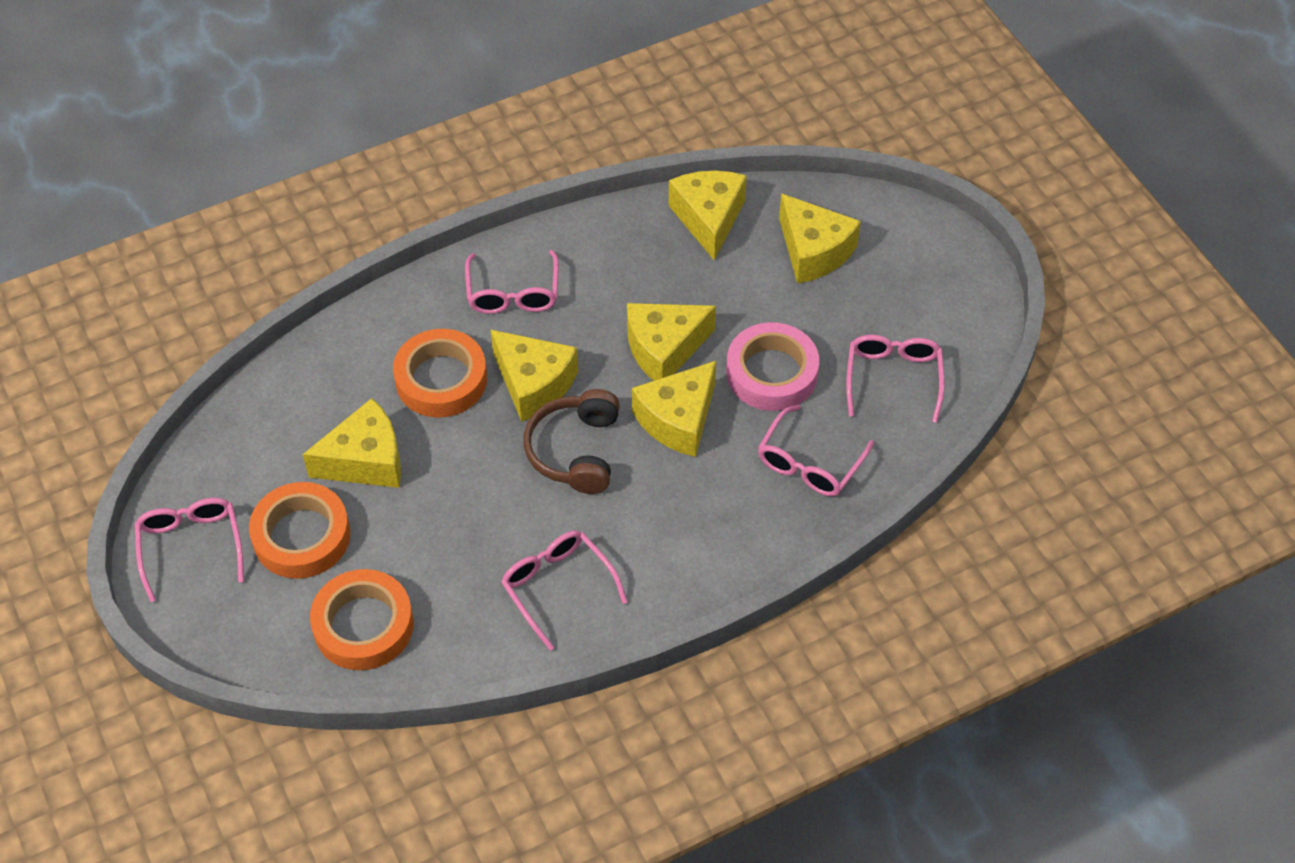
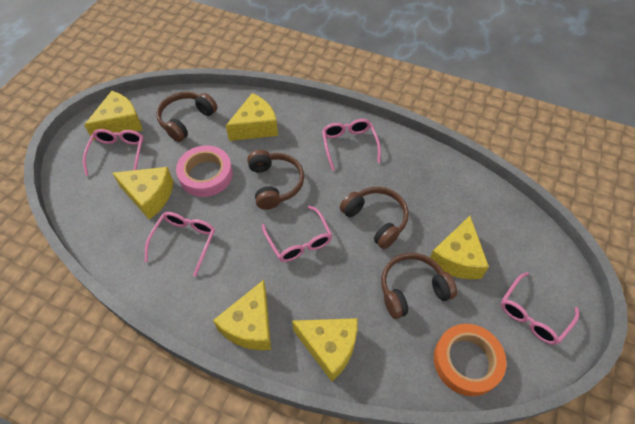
brown headphones: [524,389,620,494] = 1 -> [156,92,217,142] [247,150,304,210] [340,187,409,249] [381,253,457,319] = 4
orange tape: [249,482,350,579] [310,569,413,670] [393,329,487,418] = 3 -> [434,324,507,396] = 1

